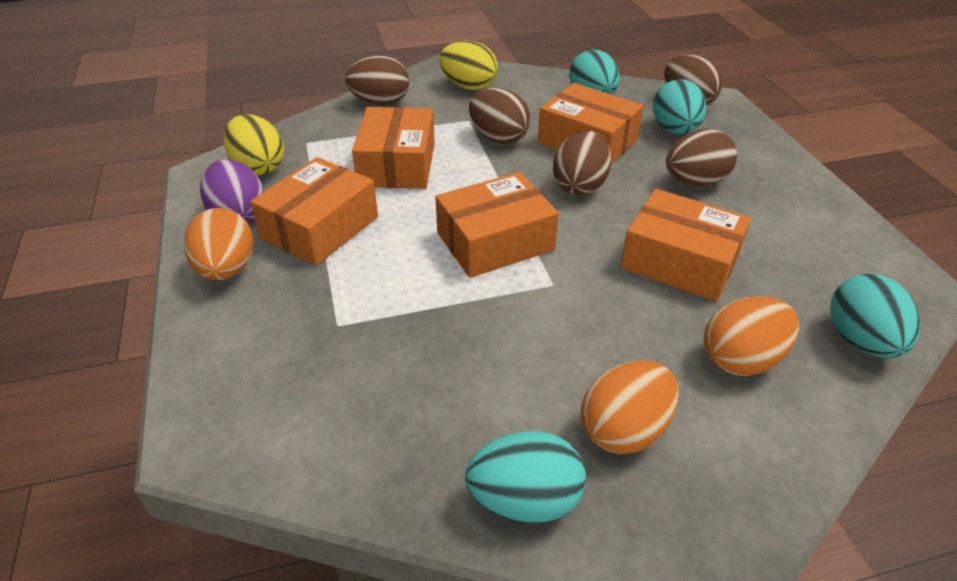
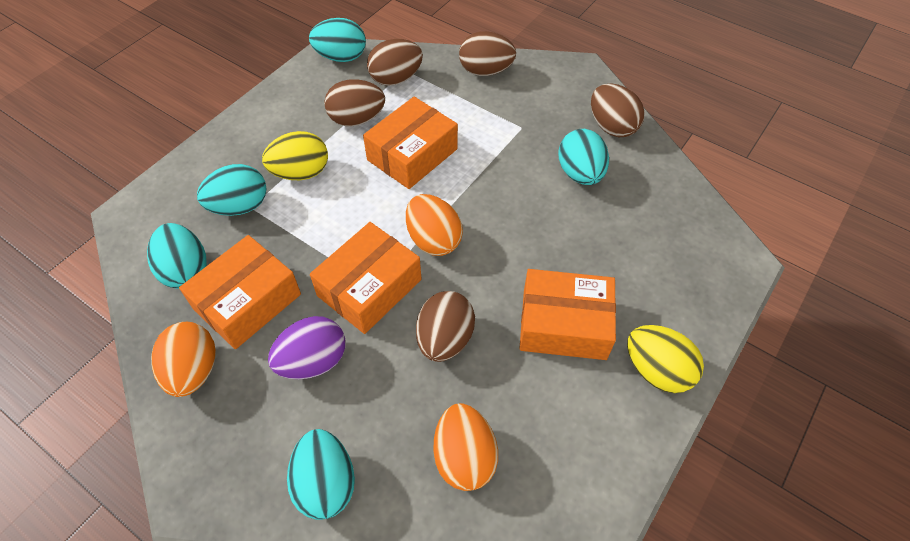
orange box: [250,157,378,266] [352,107,435,189] [435,172,559,278] [538,83,644,164] [620,189,751,302] = 5 -> [179,235,301,349] [310,222,421,334] [363,97,458,189] [519,269,616,360] = 4
turquoise egg: [465,431,586,524] [569,50,620,95] [653,79,707,134] [830,274,920,358] = 4 -> [147,223,207,289] [197,164,267,216] [287,429,355,520] [309,18,366,62] [558,129,609,185] = 5

